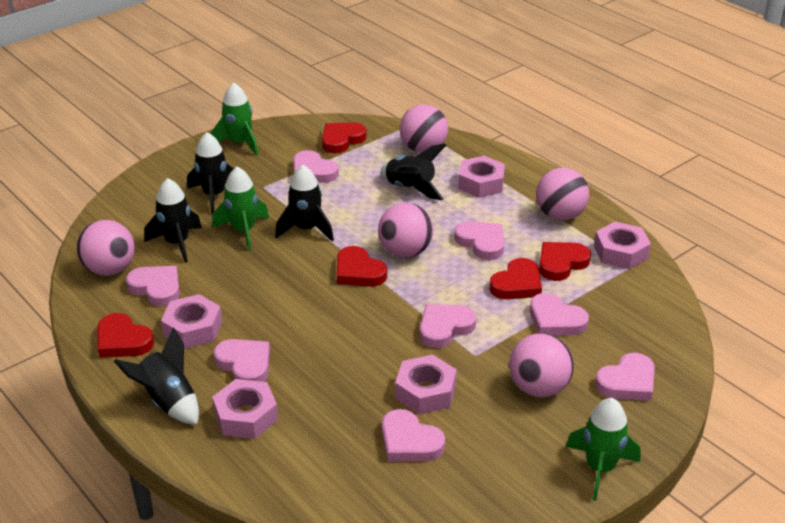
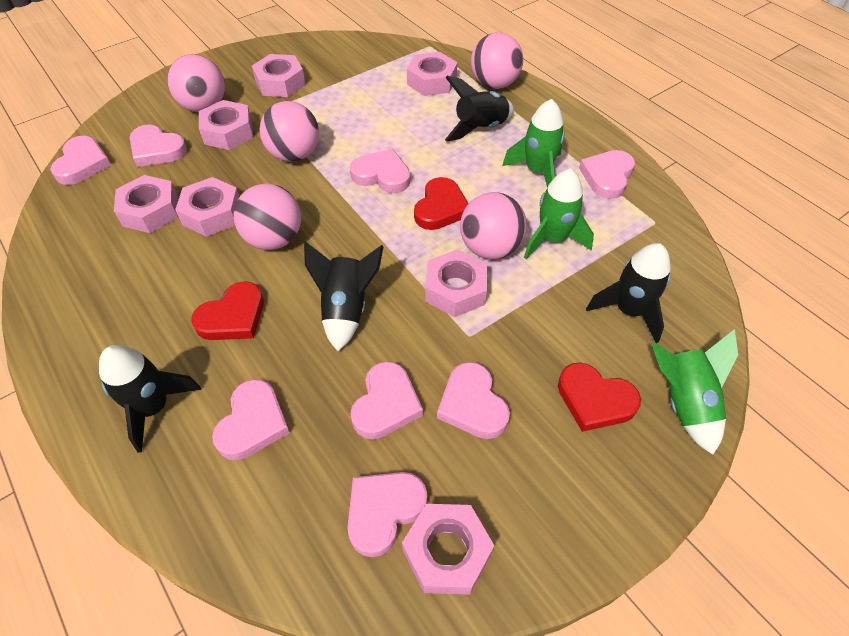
black rocket: [114,327,199,425] [144,178,202,263] [187,132,234,214] [275,165,334,241] [381,144,446,200] = 5 -> [99,345,201,453] [304,241,384,351] [445,76,514,141] [586,243,671,343] = 4
pink nut: [161,294,222,349] [212,379,278,439] [395,355,457,414] [458,156,505,198] [594,222,651,269] = 5 -> [114,175,178,233] [175,177,239,237] [199,100,253,150] [252,54,306,97] [402,504,494,595] [407,52,457,96] [426,249,487,317] = 7
red heart: [98,313,154,358] [322,122,367,153] [337,246,387,287] [490,258,542,300] [539,242,591,281] = 5 -> [191,281,264,340] [414,177,469,230] [558,362,641,432] = 3

